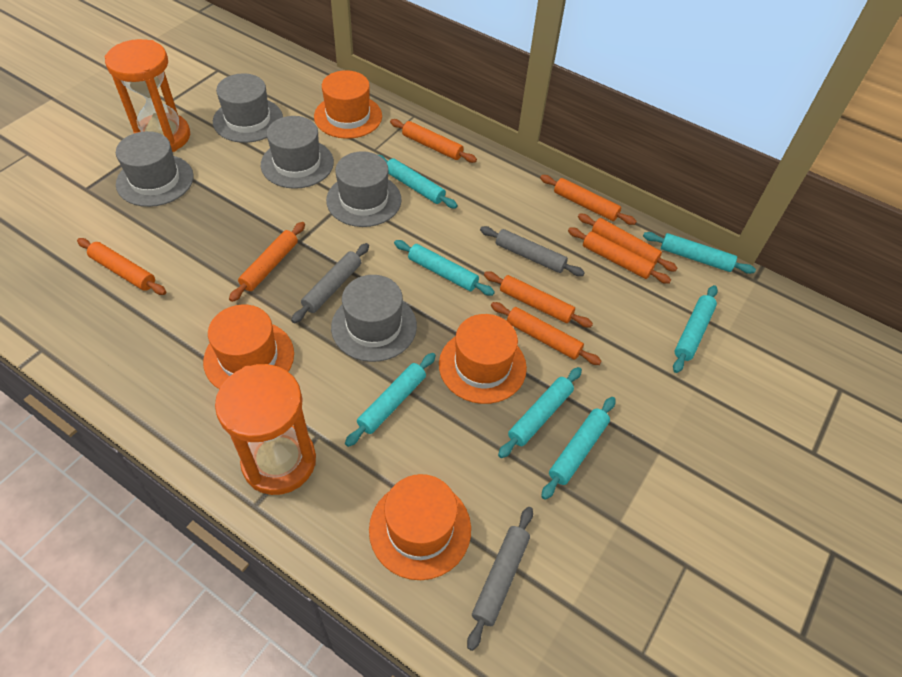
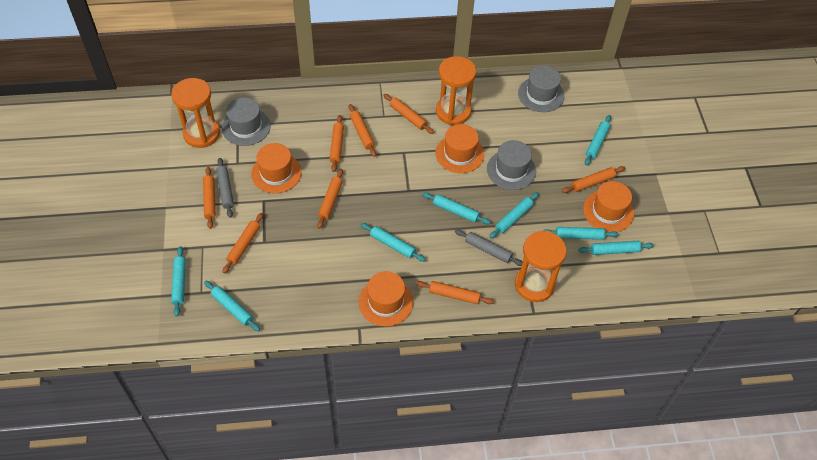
grey hat: [116,131,194,207] [213,73,283,143] [261,116,334,189] [326,151,402,227] [331,275,417,362] = 5 -> [222,97,271,146] [487,140,536,190] [518,66,565,112] = 3
grey rolling pin: [291,243,369,323] [467,507,533,651] [480,226,585,276] = 3 -> [216,158,234,218] [455,229,522,266] = 2
orange hourglass: [105,39,190,152] [215,364,316,495] = 2 -> [171,78,220,148] [436,56,476,125] [515,231,566,302] = 3
turquoise rolling pin: [345,353,436,447] [379,155,458,208] [394,240,495,296] [498,367,582,458] [541,397,616,500] [643,232,756,274] [673,285,718,373] = 7 -> [171,246,186,317] [204,281,260,332] [361,223,426,262] [422,192,491,225] [489,192,539,238] [543,227,619,240] [578,241,654,255] [585,115,611,166] = 8

